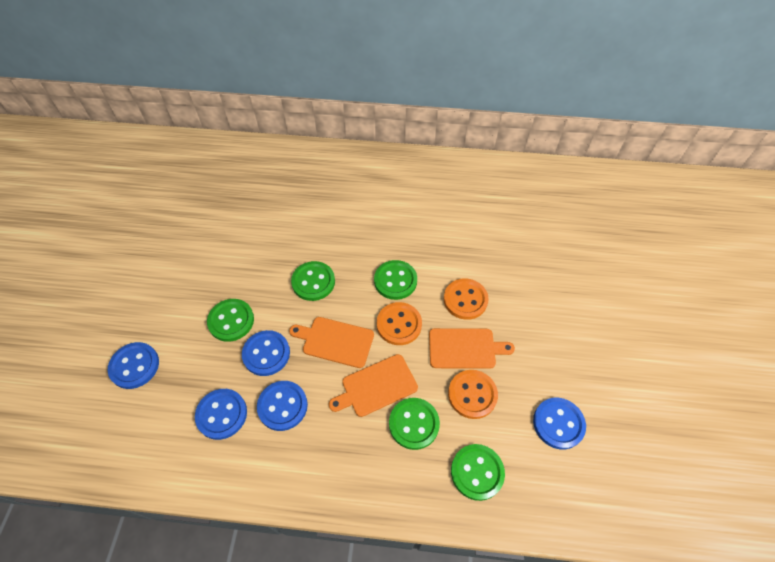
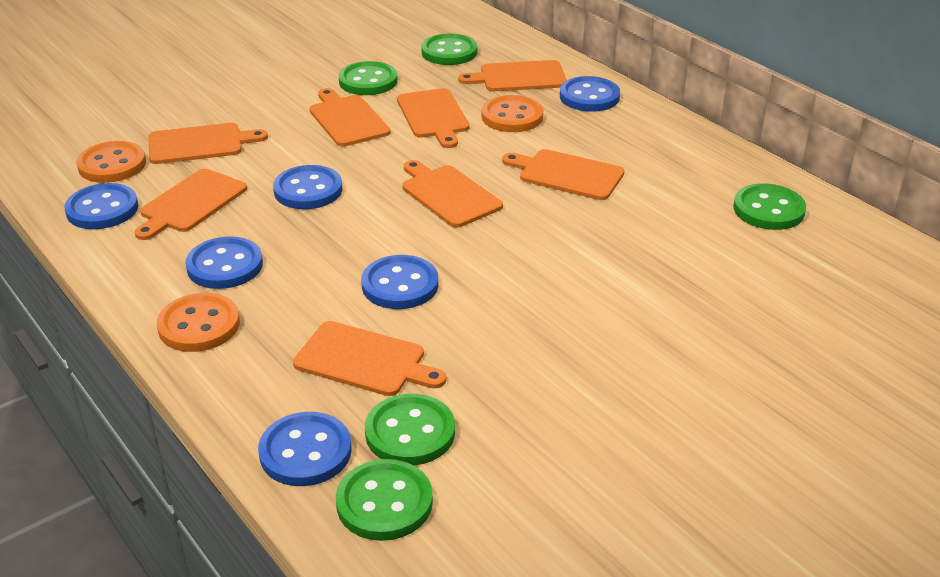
blue button: [108,342,159,389] [195,389,247,440] [242,330,290,376] [257,381,308,431] [533,398,586,450] = 5 -> [64,183,139,229] [185,236,263,289] [258,412,352,486] [273,165,342,209] [361,255,438,309] [560,76,620,112] = 6
orange cutting board: [289,317,374,368] [329,354,418,417] [429,328,515,369] = 3 -> [134,169,247,240] [149,123,268,164] [293,321,447,396] [309,88,391,147] [397,88,470,148] [402,160,503,228] [458,60,567,91] [502,149,624,200] = 8

